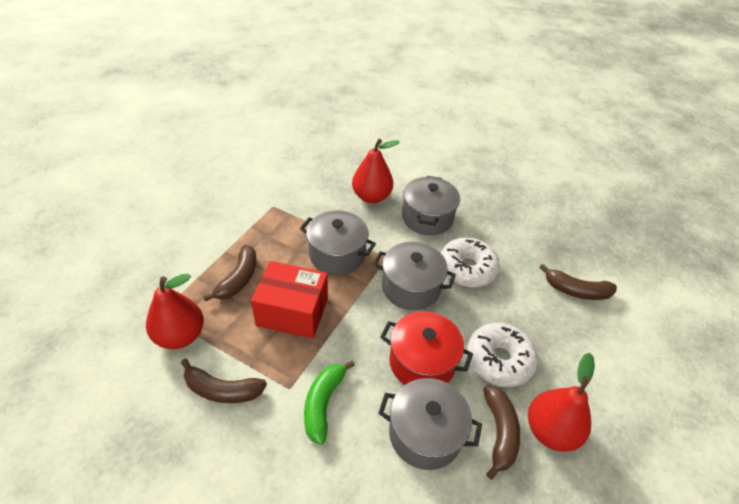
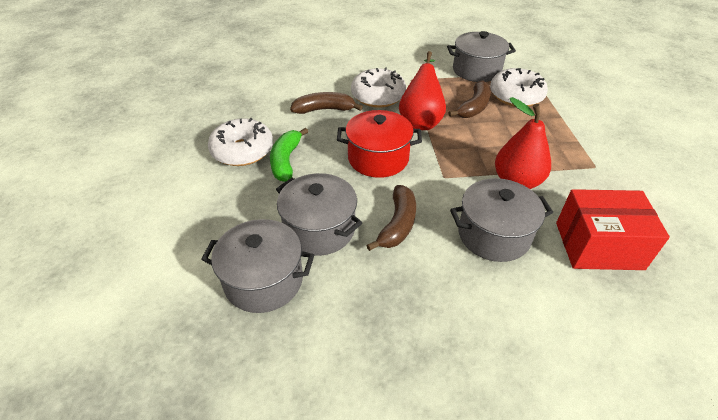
brown banana: [181,359,267,403] [203,245,257,302] [483,385,521,480] [540,264,617,300] = 4 -> [290,92,363,114] [366,185,416,251] [448,80,491,118] = 3
red pear: [146,274,204,349] [352,139,400,203] [528,353,595,452] = 3 -> [399,51,446,130] [495,97,551,189] = 2
white donut: [441,238,500,288] [467,323,538,387] = 2 -> [208,118,273,166] [351,67,406,108] [490,68,548,107] = 3

